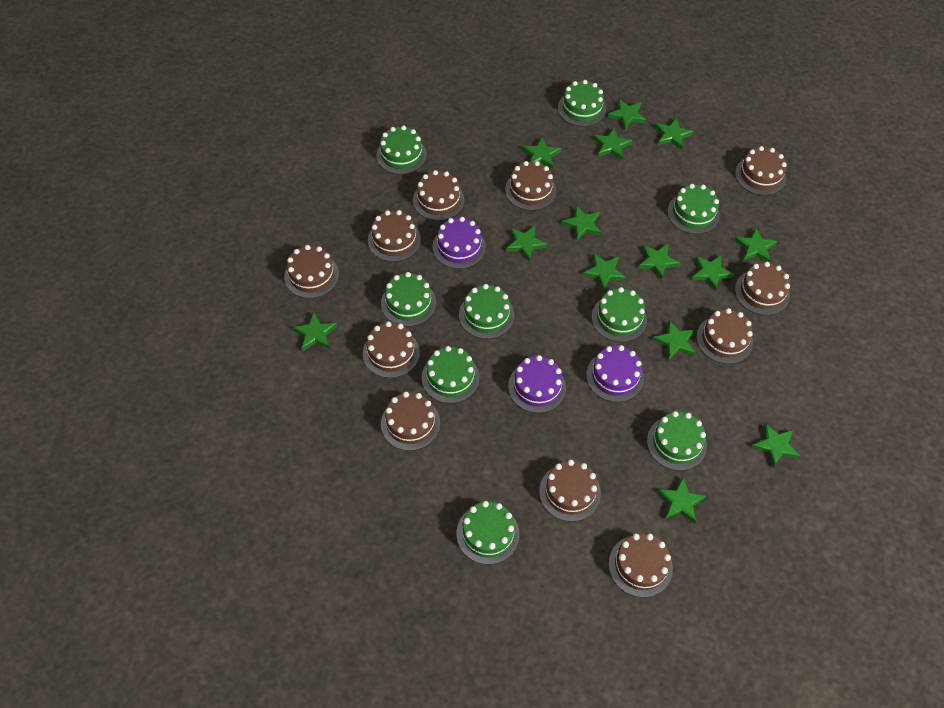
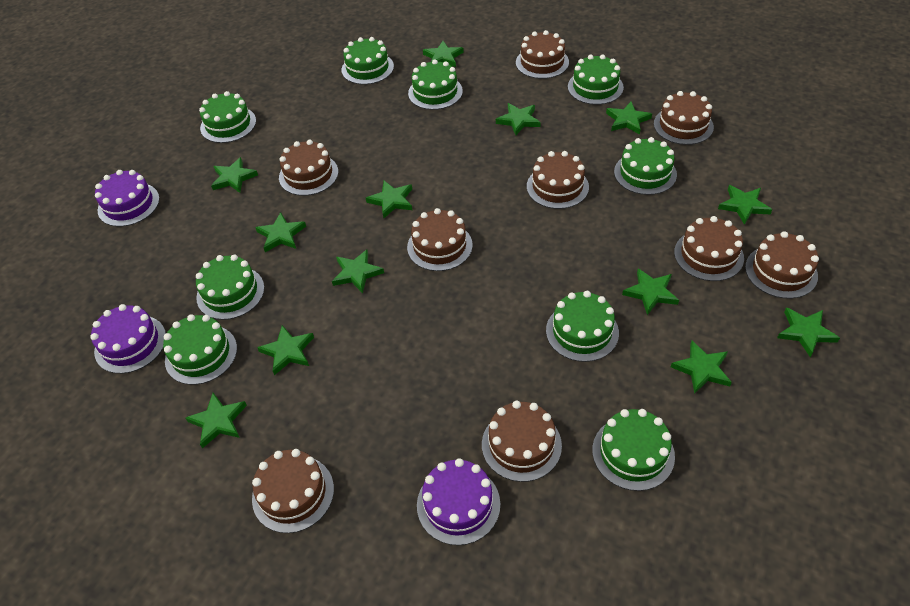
brown cake: [284,245,339,298] [363,321,420,378] [368,210,421,262] [381,392,440,451] [413,170,464,221] [505,161,556,211] [539,460,601,522] [609,533,673,598] [697,308,753,364] [735,146,787,195] [735,262,790,315] = 11 -> [252,449,334,533] [279,140,338,196] [407,208,473,271] [482,401,562,482] [516,30,569,79] [527,151,589,209] [654,91,714,145] [674,216,744,281] [745,231,819,299] = 9
green star: [292,312,337,351] [506,225,547,261] [522,137,561,169] [561,206,601,241] [583,254,626,290] [593,128,632,160] [608,99,646,130] [638,244,680,280] [652,320,695,360] [655,118,693,150] [657,477,706,523] [692,255,734,291] [734,228,777,262] [752,423,800,467] = 14 -> [185,393,247,448] [211,157,258,193] [255,212,306,252] [257,325,314,375] [332,249,384,293] [366,181,412,219] [423,41,464,67] [496,103,541,135] [606,102,652,134] [622,268,679,315] [671,341,732,394] [718,185,772,225] [777,308,840,357] = 13

